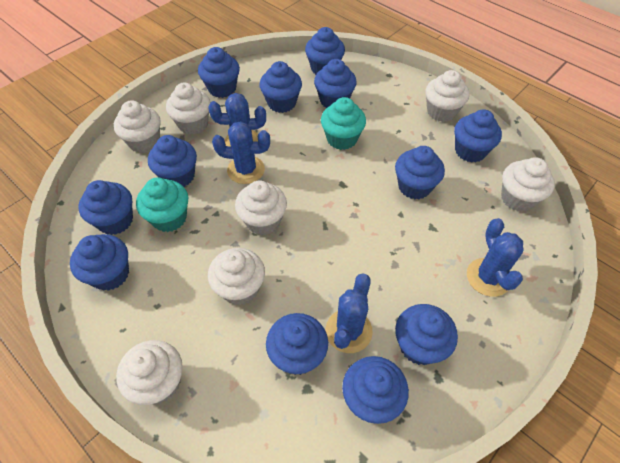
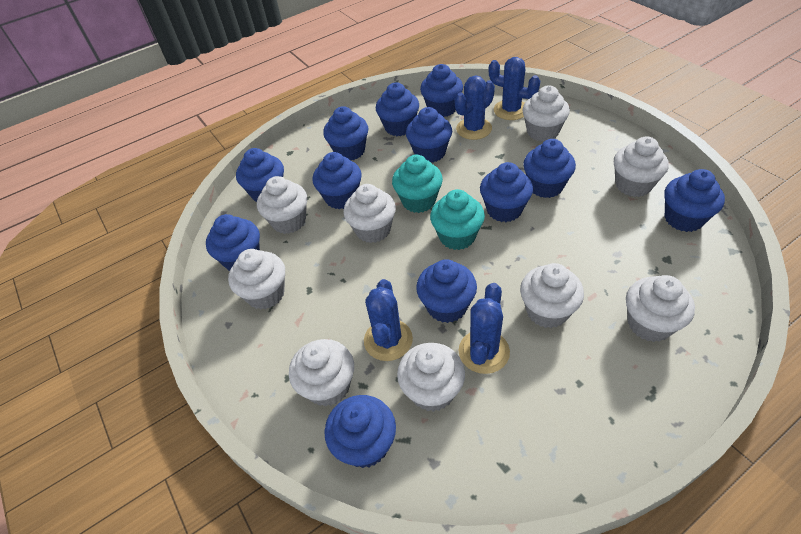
white cupcake: [114,100,161,153] [116,340,183,405] [166,83,210,135] [208,248,265,305] [235,181,287,235] [425,70,469,122] [501,157,555,212] = 7 -> [228,249,285,310] [257,176,307,234] [289,339,354,407] [343,184,396,243] [397,343,465,412] [520,263,584,328] [523,85,570,142] [614,136,669,197] [626,275,695,342] = 9

